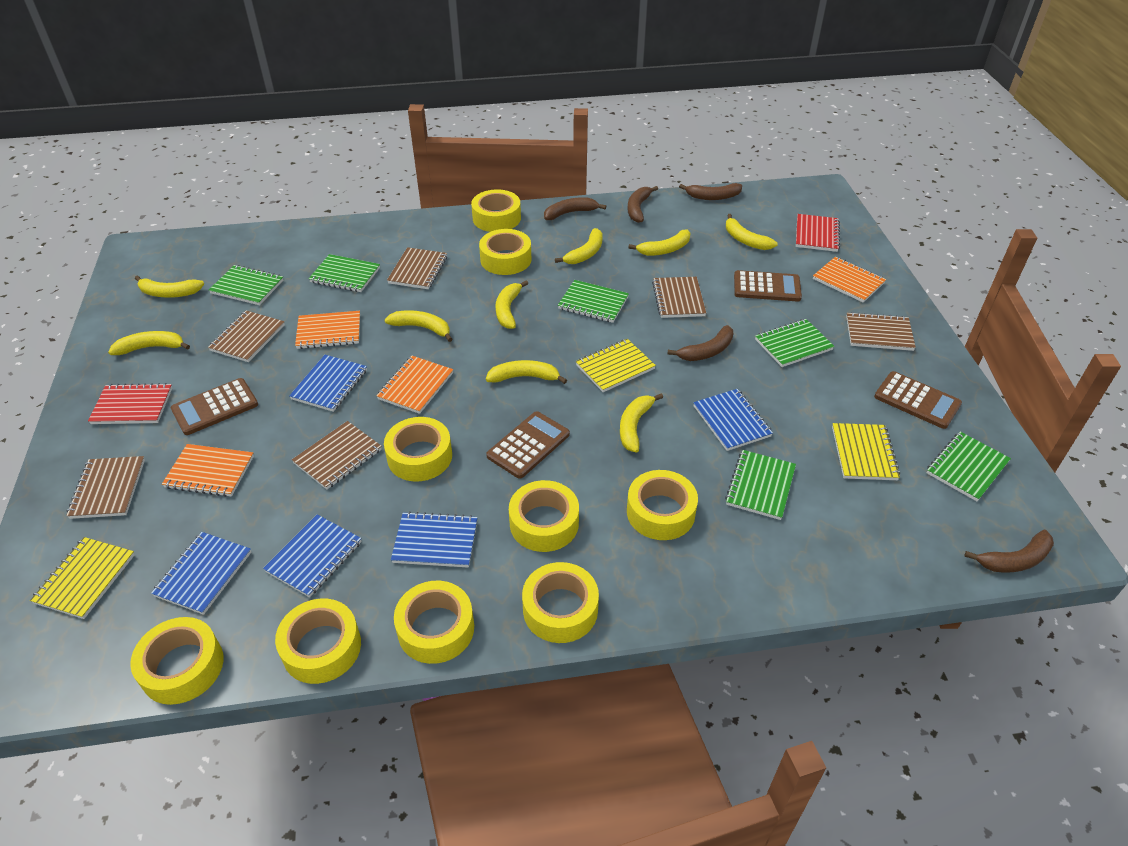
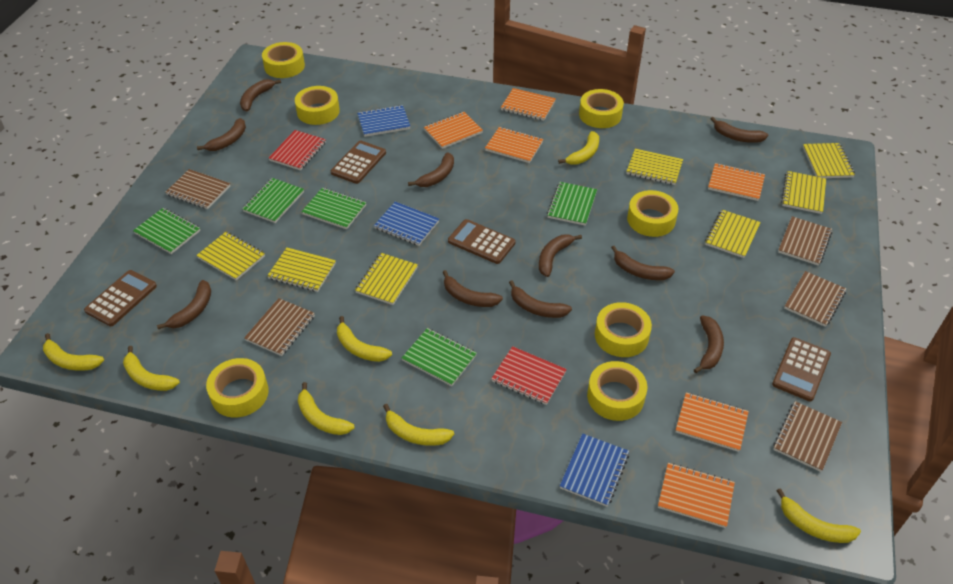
blue notebook: [151,532,251,615] [263,514,362,597] [289,355,367,412] [391,511,477,568] [693,389,773,451] = 5 -> [357,105,411,137] [374,202,439,246] [560,433,629,507] = 3
brown banana: [544,197,606,220] [627,186,658,223] [667,325,733,361] [679,183,742,200] [964,530,1054,573] = 5 -> [157,280,211,329] [197,118,246,151] [240,79,281,111] [408,152,454,187] [443,270,503,307] [509,281,572,318] [539,234,582,277] [611,246,675,280] [694,315,724,373] [710,117,768,143] = 10
brown notebook: [66,456,145,519] [208,311,285,362] [292,421,382,490] [387,247,447,289] [652,277,706,318] [846,312,916,351] = 6 -> [165,169,230,209] [244,298,315,356] [773,401,842,472] [778,216,832,266] [784,271,846,327] = 5
green notebook: [209,265,283,305] [309,254,380,292] [558,280,629,323] [725,450,796,520] [755,319,834,367] [927,432,1011,501] = 6 -> [133,208,200,254] [242,178,304,223] [301,188,366,229] [402,328,477,386] [547,182,597,226] = 5
orange notebook: [162,444,254,497] [295,311,360,349] [376,356,453,414] [813,257,886,303] = 4 -> [424,112,483,149] [485,127,543,163] [501,88,556,121] [658,463,735,528] [676,393,749,452] [708,163,765,201] = 6
yellow banana: [108,331,190,355] [135,276,204,298] [385,310,452,342] [486,360,567,384] [495,281,528,329] [555,228,603,264] [620,393,663,453] [628,230,691,256] [726,214,778,250] = 9 -> [43,333,104,371] [123,346,180,391] [298,382,354,435] [337,316,392,362] [383,404,454,446] [558,131,599,165] [776,488,861,543] = 7
yellow notebook: [30,537,135,619] [576,339,656,392] [832,423,900,480] = 3 -> [196,232,265,281] [267,248,336,292] [355,253,418,305] [626,149,683,185] [705,210,761,258] [781,171,826,214] [803,143,855,178] = 7
yellow tape: [130,617,224,705] [275,599,361,684] [384,417,452,482] [394,581,474,664] [471,190,521,232] [479,229,532,275] [509,480,579,552] [522,562,599,643] [627,470,698,540] = 9 -> [206,358,269,418] [262,42,305,78] [295,86,340,125] [579,89,624,128] [587,361,648,421] [595,302,652,357] [627,190,679,237] = 7

